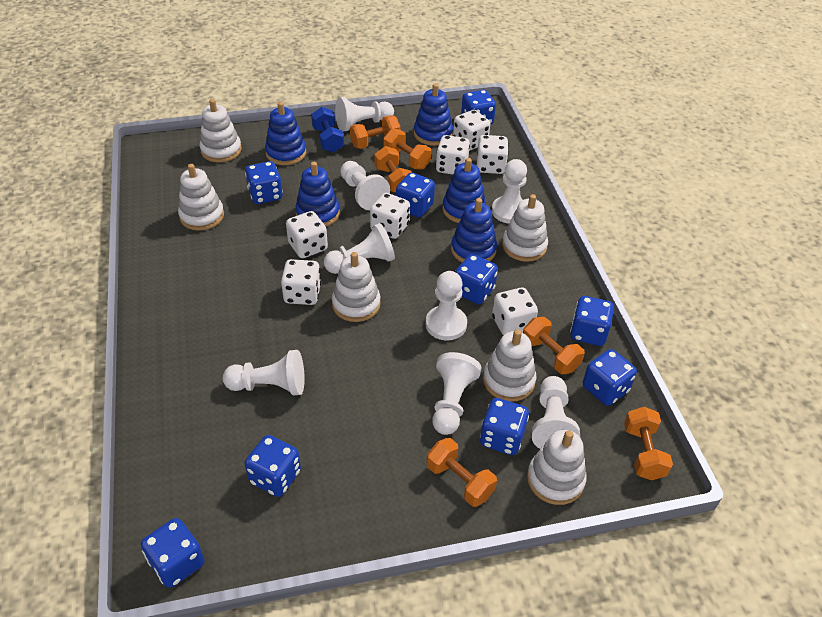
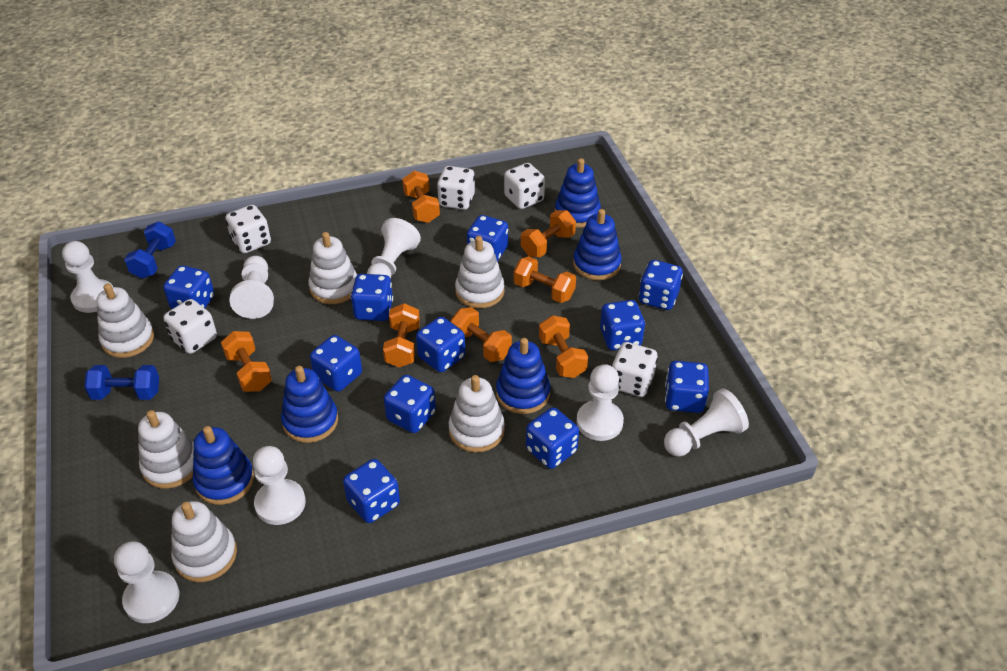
blue dice: [141,518,204,588] [244,435,301,497] [245,161,283,204] [396,173,435,217] [455,254,498,304] [461,90,496,125] [480,398,529,455] [570,296,614,346] [583,349,637,406] = 9 -> [163,265,214,309] [310,335,362,392] [343,459,400,523] [351,274,393,321] [384,375,436,433] [416,317,465,372] [467,215,508,261] [526,407,579,469] [600,300,645,350] [639,260,683,310] [665,361,709,413] = 11
blue dumbbell: [311,107,344,153] = 1 -> [84,365,159,400] [124,222,176,278] = 2
orange dumbbell: [350,115,401,149] [374,146,412,192] [383,129,431,169] [427,438,497,507] [523,317,585,374] [624,407,673,480] = 6 -> [221,331,272,392] [383,303,420,368] [402,171,440,223] [451,307,512,362] [514,256,576,303] [521,210,576,257] [539,316,588,378] = 7
white dice: [281,259,321,305] [286,211,328,258] [370,193,410,239] [436,135,470,175] [453,110,490,151] [477,135,509,174] [492,287,538,335] = 7 -> [163,299,217,354] [226,205,271,253] [437,166,475,210] [504,163,545,209] [612,342,658,397] = 5
white pawn: [223,350,305,396] [324,223,395,274] [335,97,394,131] [340,161,390,210] [426,271,467,341] [432,352,482,435] [492,159,527,224] [532,376,580,449] = 8 -> [62,241,113,313] [114,541,179,623] [229,256,274,319] [253,446,306,525] [367,218,421,279] [576,364,624,441] [664,388,749,457] = 7

